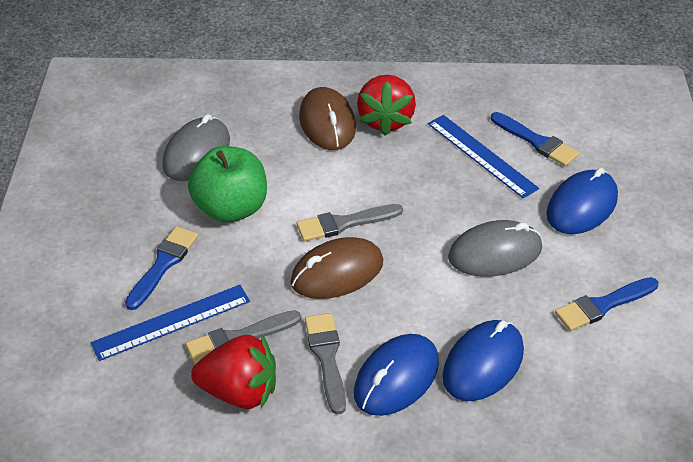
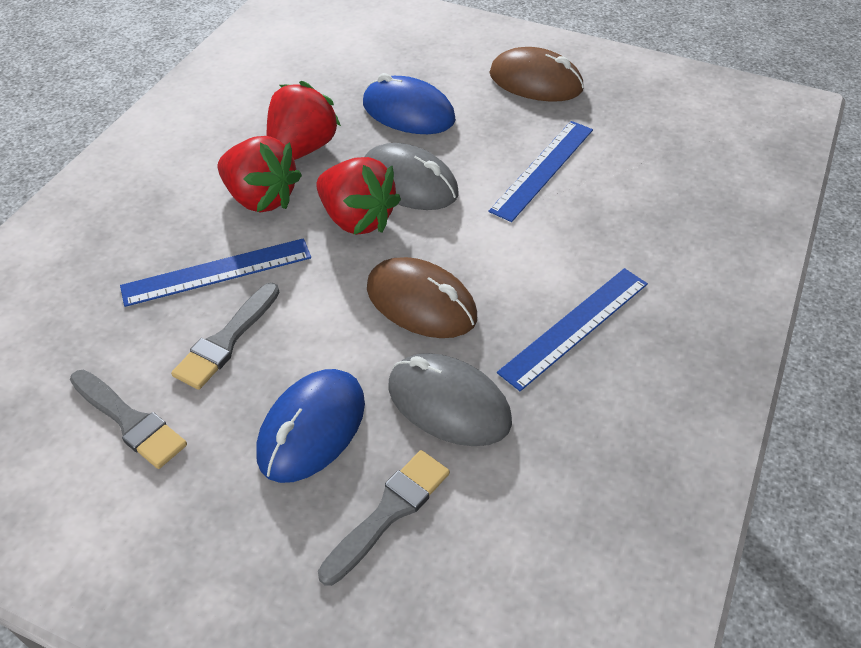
blue brush: [125,226,198,310] [491,112,579,167] [555,277,658,331] = 3 -> none = 0
blue mouse: [354,334,439,416] [443,320,524,401] [547,167,618,234] = 3 -> [256,369,365,483] [363,73,456,134] = 2
blue ruler: [91,285,250,361] [428,115,539,198] = 2 -> [120,238,311,307] [488,121,593,222] [497,268,648,391] = 3
green apple: [188,146,267,223] = 1 -> none = 0
red strawberry: [191,334,276,409] [357,75,416,136] = 2 -> [218,136,302,213] [267,81,341,160] [316,157,401,235] = 3

